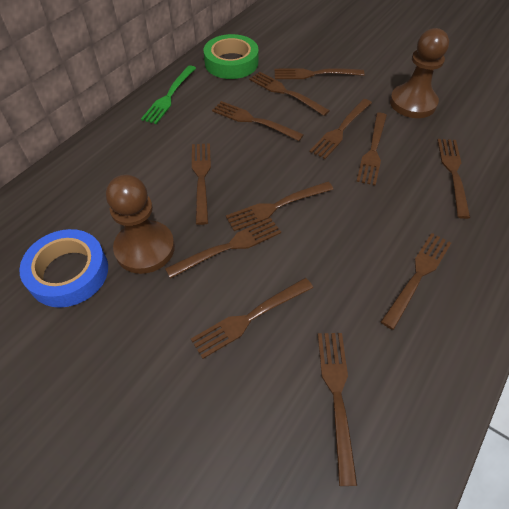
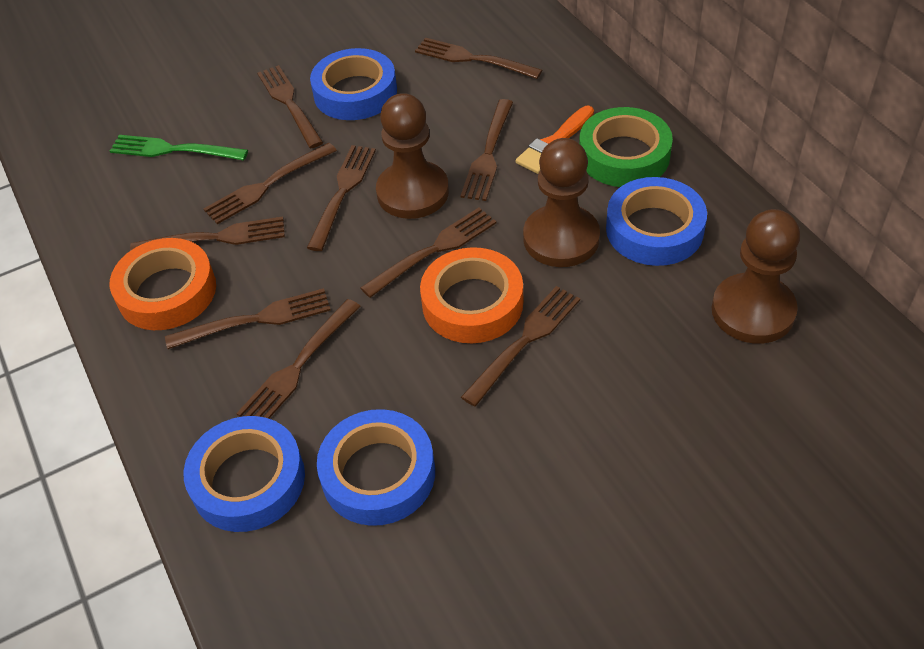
blue tape: [19,229,108,308] = 1 -> [184,416,305,532] [310,48,397,120] [317,409,435,526] [606,177,707,266] = 4
brown fork: [165,218,281,279] [191,278,313,359] [192,143,211,225] [212,101,304,141] [226,182,334,231] [249,72,330,116] [274,68,364,79] [310,99,372,159] [318,333,357,486] [356,113,387,186] [381,233,451,330] [437,139,470,219] = 12 -> [130,216,285,251] [165,288,331,349] [204,143,337,224] [236,299,361,419] [257,65,324,148] [307,145,376,251] [361,208,496,298] [415,37,542,79] [460,99,513,201] [461,286,580,407] = 10
brown pawn: [106,175,175,274] [390,28,449,118] = 2 -> [376,93,449,219] [523,138,600,267] [711,209,800,344] = 3
orange brush: none = 0 -> [516,106,594,174] = 1
orange tape: none = 0 -> [110,238,216,330] [420,247,523,343] = 2

